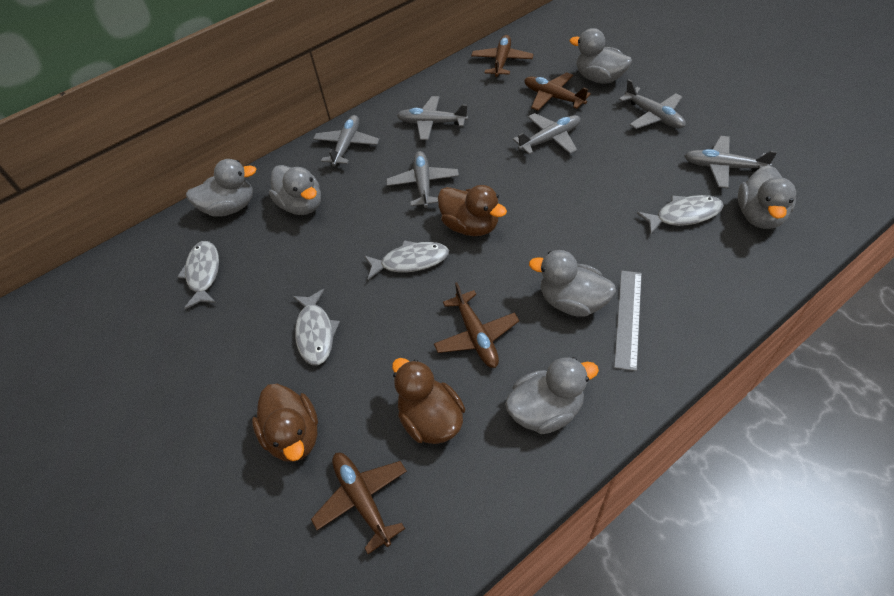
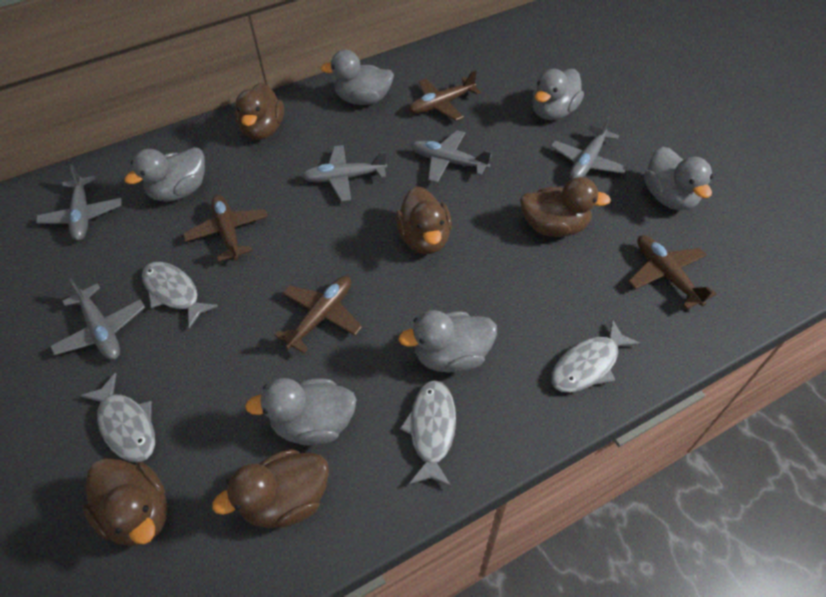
brown duck: [252,384,318,462] [392,358,465,444] [438,185,507,236] = 3 -> [83,458,168,546] [212,449,329,528] [235,83,284,140] [395,186,452,254] [520,177,611,237] = 5
grey plane: [313,115,380,166] [386,151,459,208] [397,96,468,140] [513,113,581,155] [619,79,686,129] [684,136,777,188] = 6 -> [36,164,122,241] [50,278,145,360] [302,145,387,202] [411,130,492,183] [550,116,628,179] = 5
grey ruler: [614,271,642,371] = 1 -> none = 0

